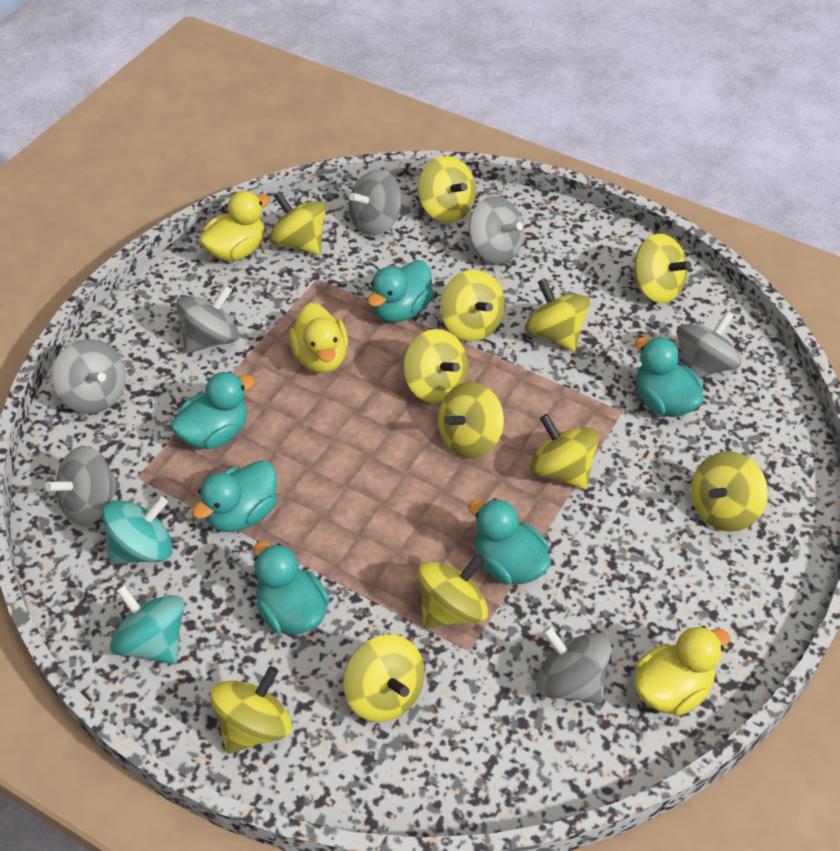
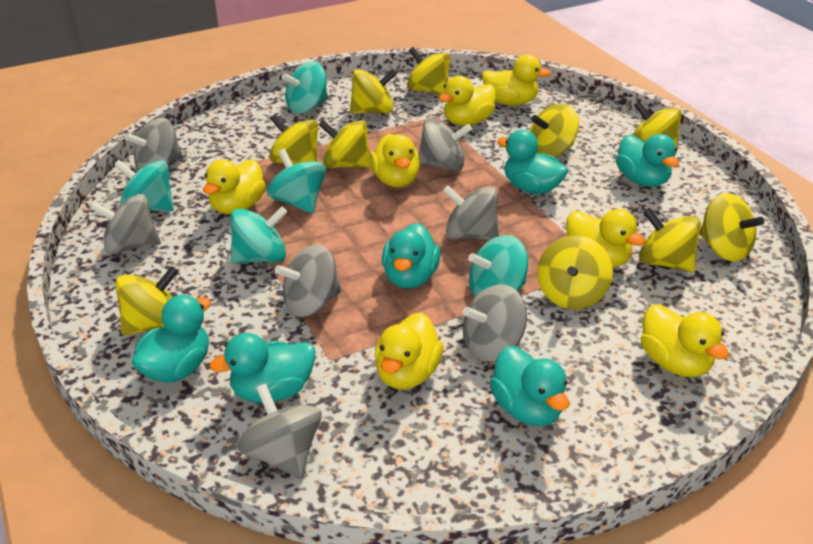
turquoise spinning top: [102,496,173,565] [110,585,184,664] = 2 -> [114,160,174,212] [231,206,287,264] [267,149,326,213] [282,61,328,114] [468,235,528,297] = 5
yellow duck: [199,191,270,262] [289,303,348,373] [634,626,730,716] = 3 -> [203,159,266,214] [370,134,420,187] [374,312,443,390] [438,76,496,126] [482,55,551,105] [566,209,645,268] [641,304,729,377] = 7
yellow spinning top: [210,666,292,754] [269,191,326,255] [343,635,425,722] [403,329,468,403] [418,156,476,223] [418,554,488,628] [438,382,504,459] [440,270,505,341] [525,278,590,352] [530,414,599,489] [633,234,691,303] [691,451,768,532] = 12 -> [115,266,178,336] [270,114,318,164] [318,120,371,168] [350,69,397,114] [407,47,450,95] [530,103,579,157] [537,235,613,310] [633,101,682,155] [639,208,701,272] [699,193,764,262] = 10

